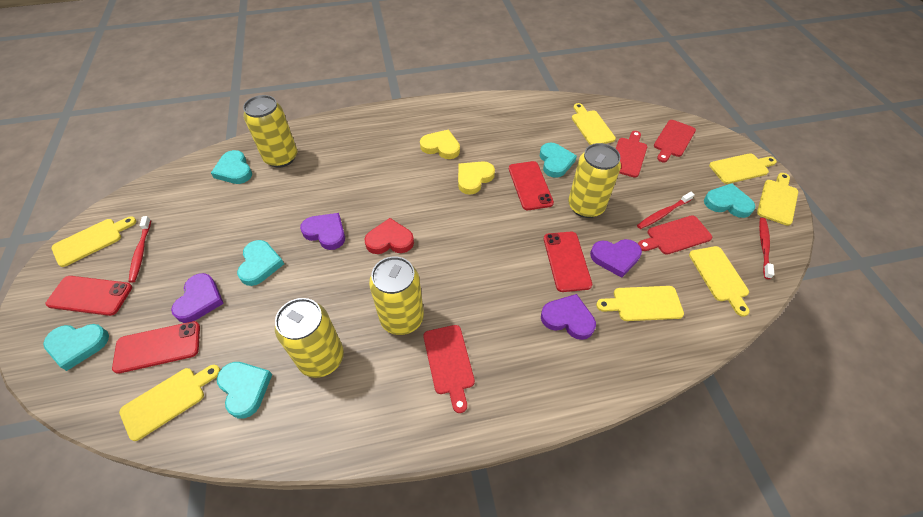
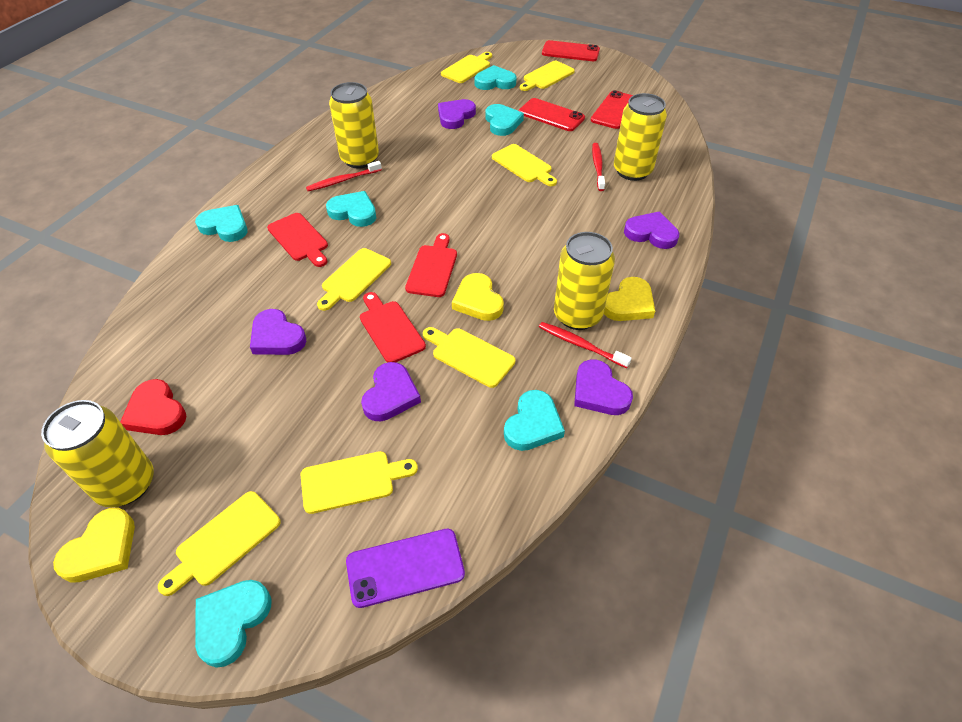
purple heart: [171,273,224,323] [300,213,345,250] [541,294,596,340] [590,239,642,278] = 4 -> [250,309,306,355] [361,362,421,421] [438,99,476,129] [574,360,633,415] [624,211,679,249] = 5
purple phone: none = 0 -> [346,529,465,608] = 1
red cutting board: [423,325,475,413] [616,131,647,178] [638,216,712,255] [654,120,696,162] = 4 -> [267,213,328,267] [360,292,426,363] [405,233,457,297] = 3
red phone: [46,276,132,316] [112,321,200,374] [509,161,554,210] [544,232,592,292] = 4 -> [519,98,585,131] [542,40,600,61] [591,90,633,129] = 3
yellow heart: [420,130,460,159] [458,161,495,195] = 2 -> [53,508,135,583] [452,273,504,321] [604,277,655,321] = 3

